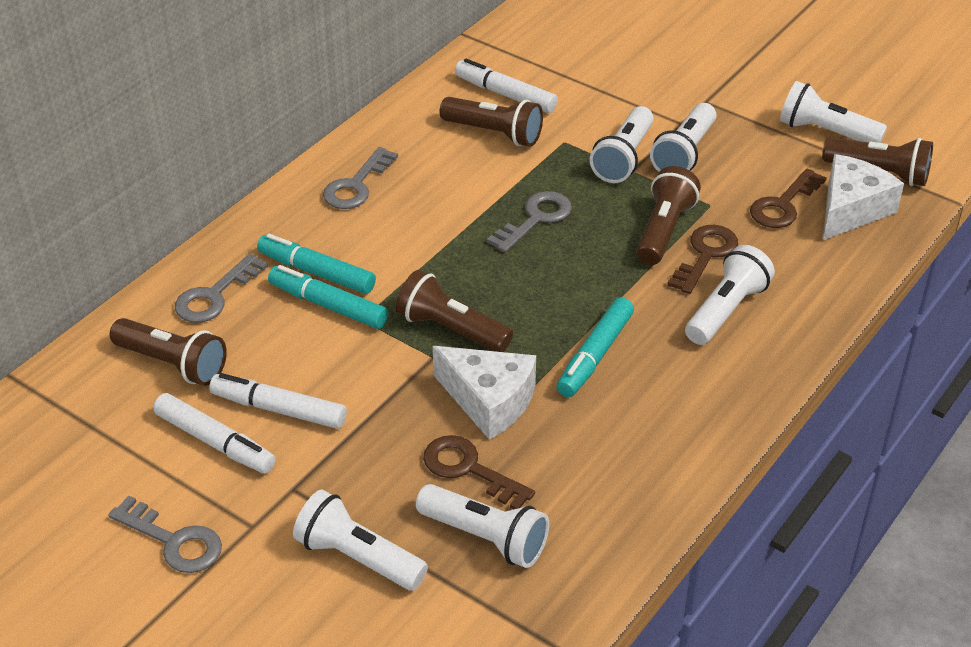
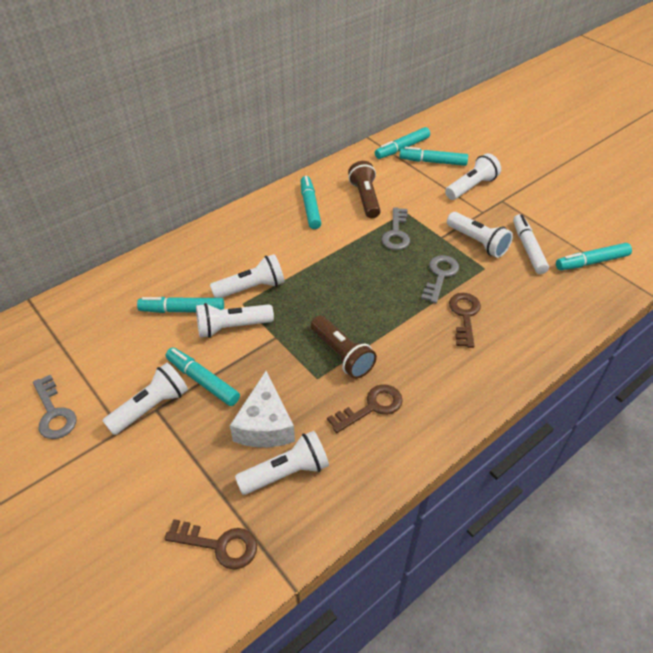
brown flashlight: [110,318,227,386] [395,270,513,352] [440,97,543,147] [636,166,701,265] [822,137,933,186] = 5 -> [311,316,377,379] [348,161,381,218] = 2
grey key: [108,495,222,573] [175,254,268,323] [323,147,398,209] [487,191,572,253] = 4 -> [33,374,76,439] [382,207,410,250] [421,255,459,303] = 3
turquoise marker: [257,234,376,294] [268,265,388,329] [557,297,634,397] = 3 -> [137,297,224,313] [166,347,240,406] [301,176,321,229] [375,127,430,159] [399,147,468,166] [556,243,632,270] = 6
white cheese: [433,346,536,440] [823,154,904,240] = 2 -> [230,371,295,447] = 1
white marker: [153,393,276,474] [209,373,347,429] [455,58,558,113] = 3 -> [513,214,549,274] = 1

